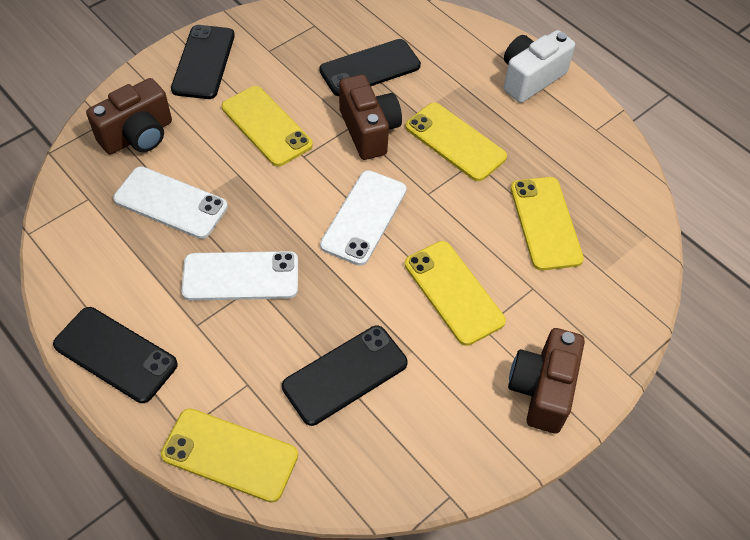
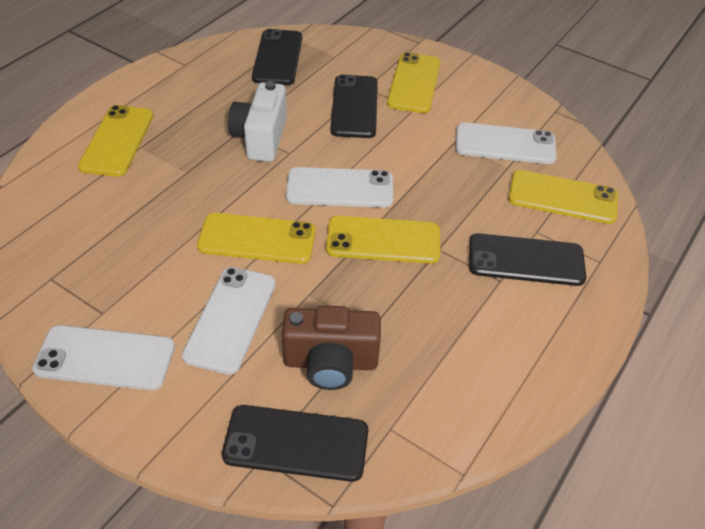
brown camera: [86,78,172,155] [339,75,402,160] [508,328,585,433] = 3 -> [282,305,381,390] = 1
white phone: [113,166,228,239] [181,251,298,301] [320,170,407,266] = 3 -> [32,325,175,390] [182,267,276,375] [286,167,393,208] [456,122,557,164] = 4

